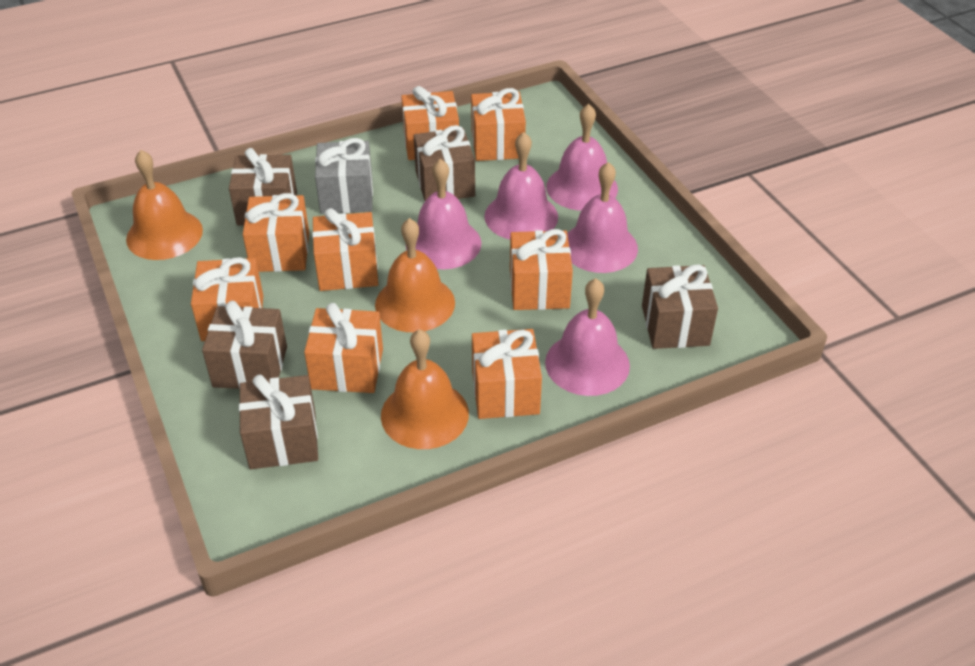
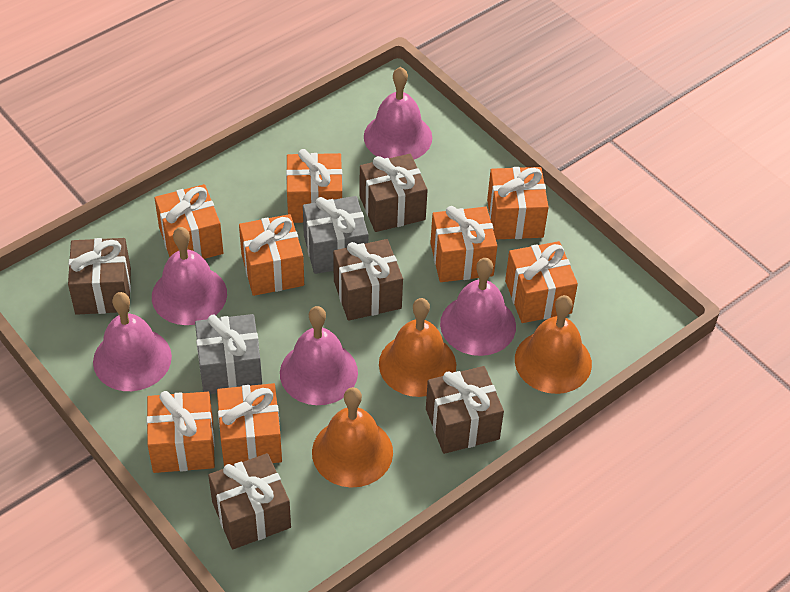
grey gift: [315,138,373,214] = 1 -> [195,314,262,394] [303,196,368,274] = 2

